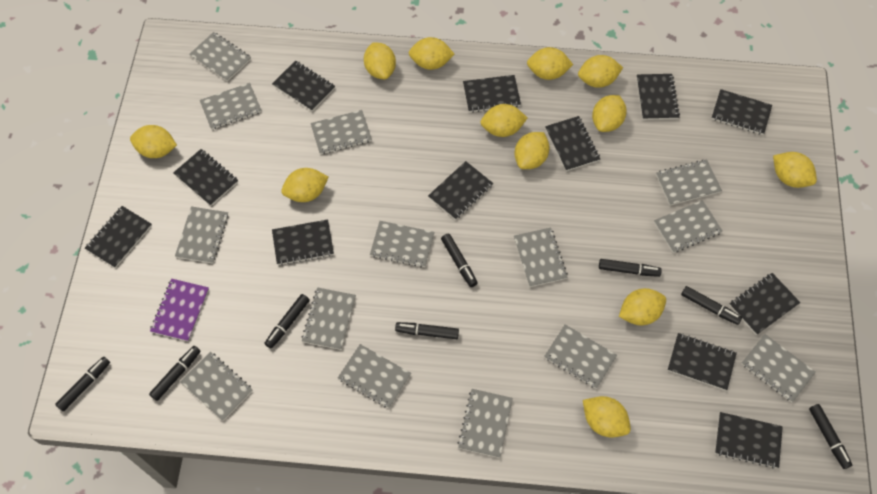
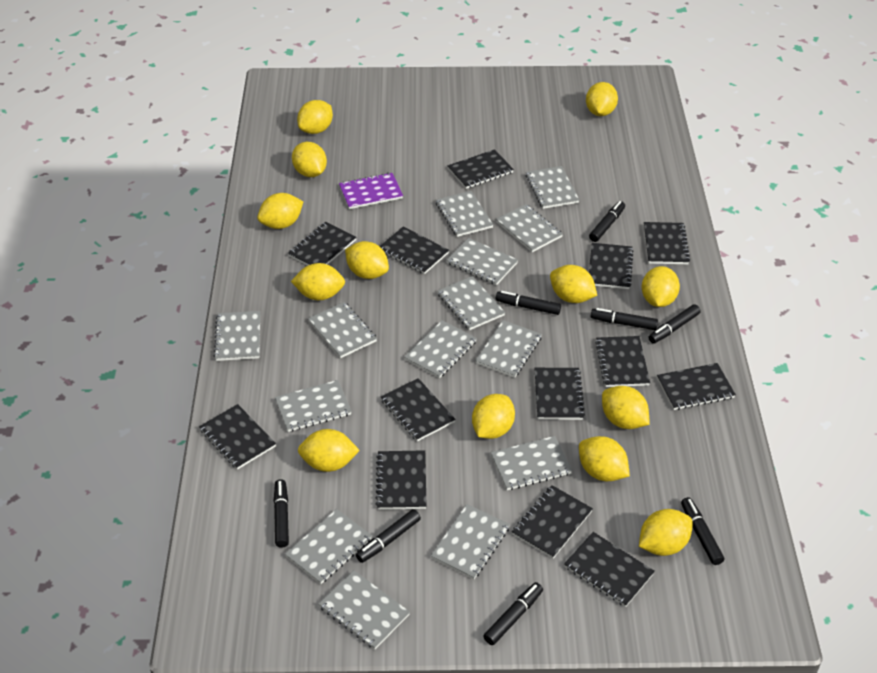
black notebook: [85,206,152,268] [173,149,238,206] [272,60,335,111] [272,219,334,265] [428,161,493,220] [463,75,521,112] [545,116,600,171] [637,74,680,120] [668,333,737,391] [711,89,772,135] [715,412,783,469] [729,273,800,335] = 12 -> [199,404,276,470] [288,222,356,266] [376,450,426,510] [379,227,449,274] [381,378,455,442] [448,149,514,189] [512,485,593,558] [534,368,585,420] [564,532,655,607] [589,243,633,289] [595,336,650,387] [644,222,690,264] [657,363,736,410] = 13
yellow lemon: [130,125,177,158] [281,168,328,202] [364,42,396,79] [409,37,454,70] [480,104,527,137] [514,132,550,169] [527,47,573,80] [578,55,623,88] [583,396,631,437] [592,95,627,132] [619,288,666,325] [773,152,817,188] = 12 -> [257,193,303,229] [291,263,345,300] [292,142,327,177] [297,100,333,134] [298,429,360,472] [345,241,389,279] [472,394,515,439] [550,265,597,303] [579,436,630,481] [586,82,618,116] [602,386,650,429] [639,509,693,556] [642,266,680,307] = 13

